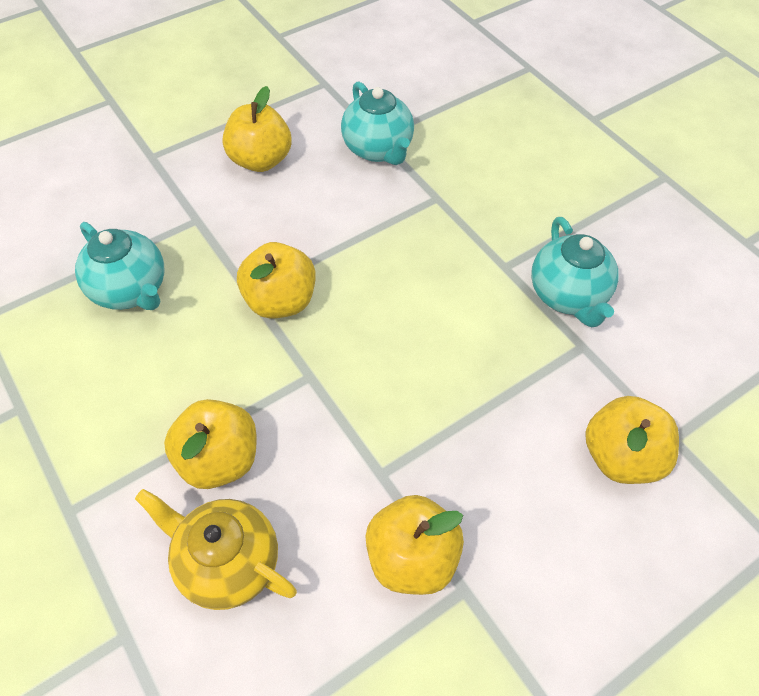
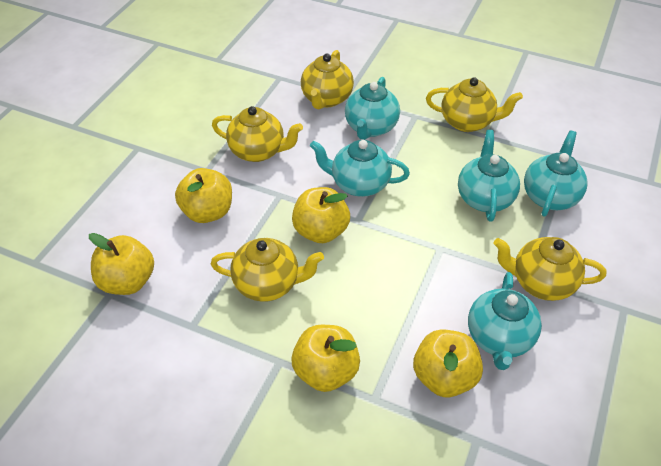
turquoise teapot: [75,222,164,310] [341,81,414,165] [531,217,619,327] = 3 -> [310,140,410,197] [345,77,400,140] [458,130,520,222] [468,272,542,370] [524,130,588,217] = 5
yellow teapot: [135,489,297,610] = 1 -> [211,238,324,302] [212,106,303,162] [301,50,354,109] [426,77,523,132] [494,237,606,301] = 5

